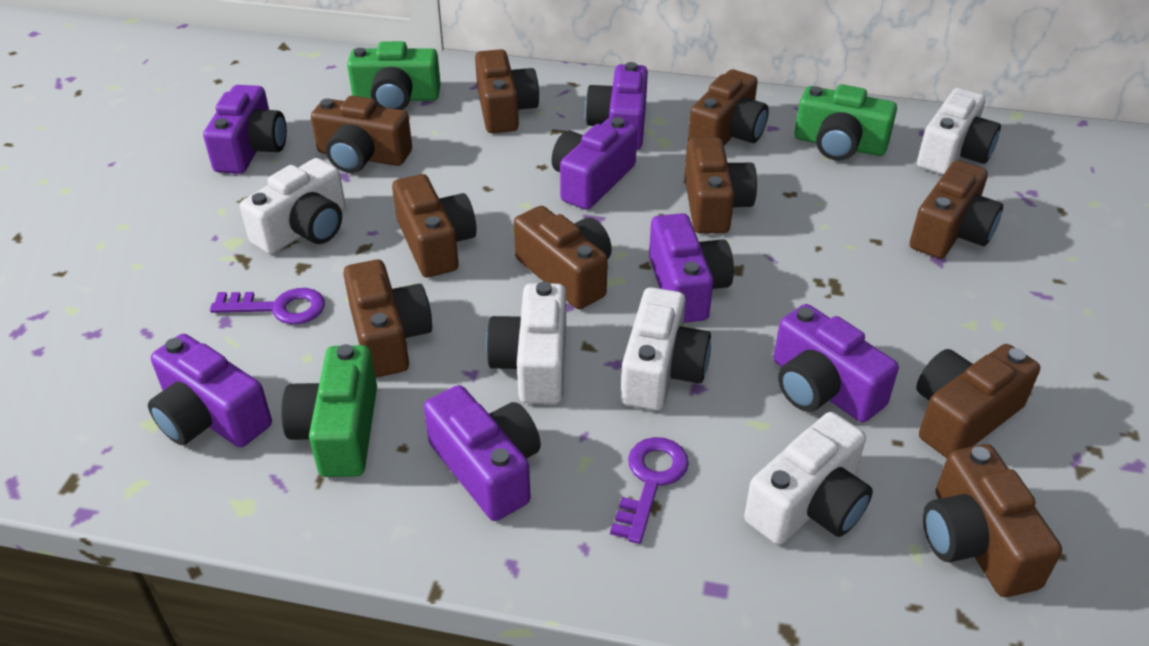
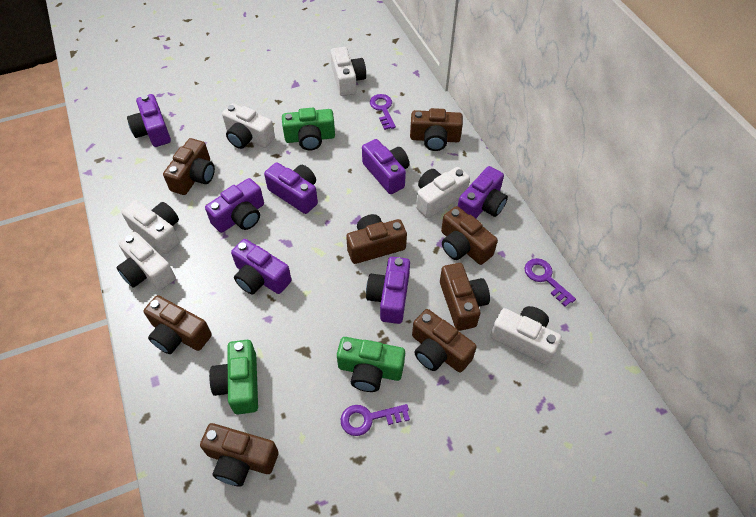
brown camera: [311,96,412,173] [343,260,432,378] [392,174,477,277] [475,49,539,133] [514,206,612,309] [684,137,757,233] [688,70,769,146] [910,160,1003,259] [916,344,1040,458] [923,444,1062,597] = 10 -> [144,295,212,354] [163,138,215,195] [200,423,279,487] [346,214,407,264] [410,108,463,151] [412,309,477,373] [440,263,490,331] [441,206,498,265] = 8
purple key: [210,288,325,324] [610,437,689,544] = 2 -> [341,404,410,436] [370,94,396,130] [525,258,576,307] = 3
white camera: [240,158,346,254] [486,282,566,404] [621,287,711,411] [744,412,873,545] [917,88,1001,175] = 5 -> [116,232,176,290] [121,200,180,254] [222,103,275,149] [330,47,366,96] [416,167,470,218] [491,306,562,365] = 6

